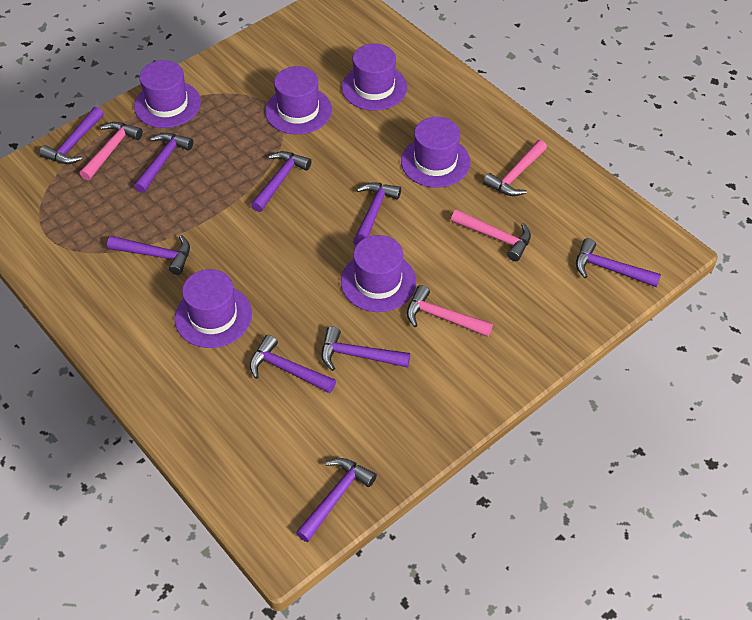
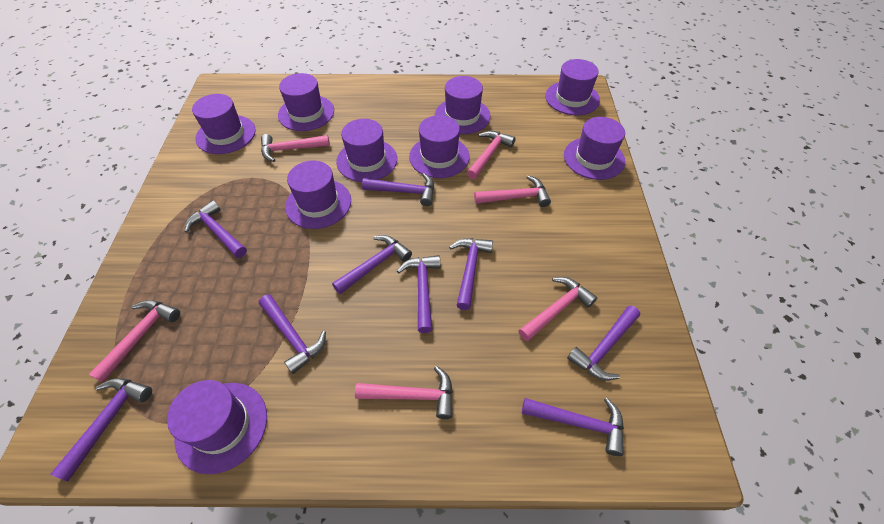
pink hammer: [80,122,143,180] [407,285,493,337] [451,209,531,261] [483,140,547,196] = 4 -> [89,300,180,383] [261,134,330,162] [355,366,453,419] [467,131,516,179] [474,175,551,207] [518,277,597,341] = 6
purple hat: [134,60,201,128] [175,269,252,348] [265,66,332,134] [341,235,416,312] [342,43,407,111] [401,117,470,188] = 6 -> [167,380,267,474] [192,94,256,154] [278,73,334,131] [285,161,351,229] [336,119,397,182] [409,115,470,178] [435,76,491,134] [545,59,600,115] [564,117,625,180] = 9

